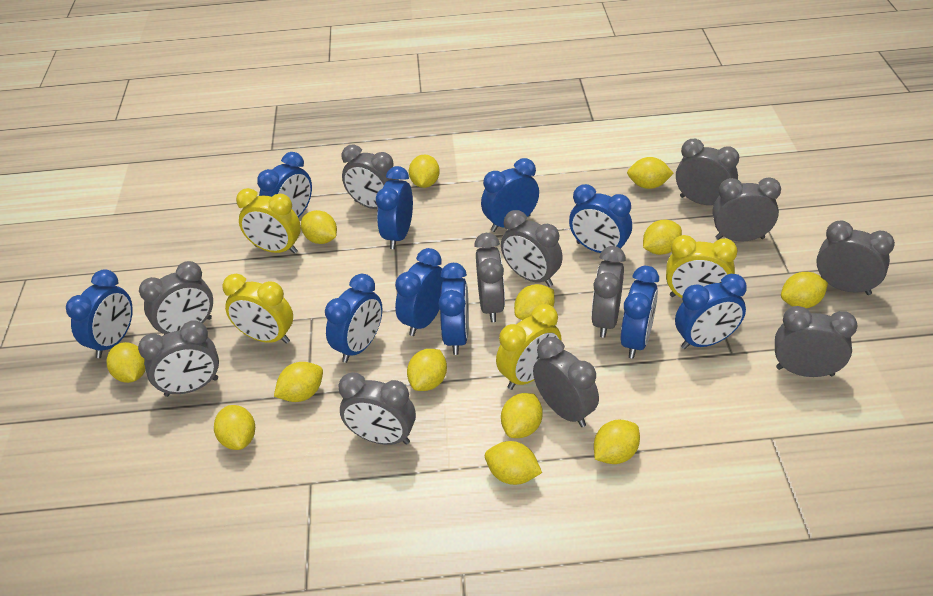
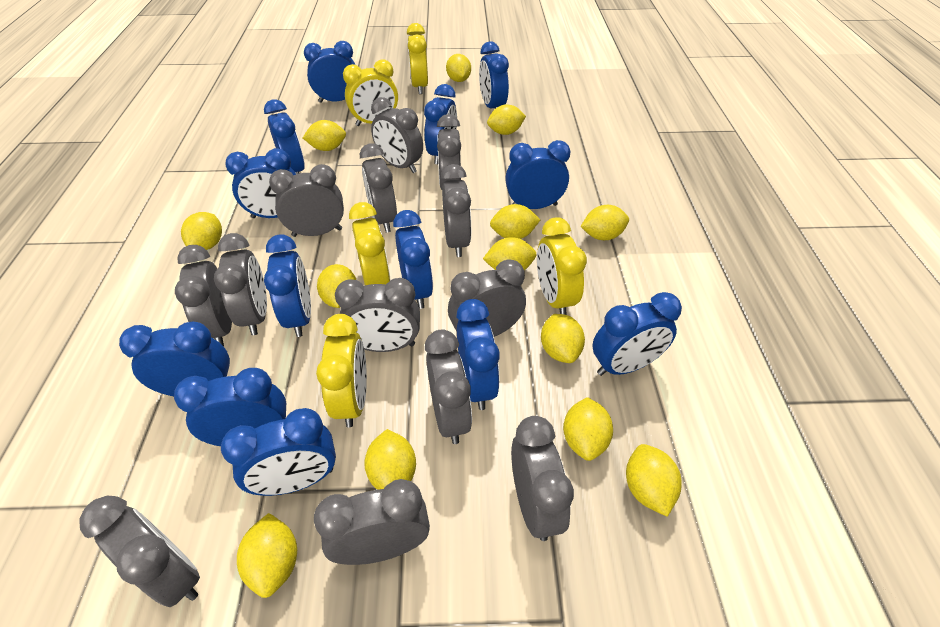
blue clock: [66,270,133,358] [257,152,312,217] [325,274,382,363] [376,166,413,249] [395,248,445,336] [438,263,469,355] [481,158,539,232] [569,184,632,253] [621,266,659,358] [675,274,747,349] = 10 -> [119,322,230,396] [174,368,286,446] [221,408,336,496] [225,148,296,218] [264,99,305,174] [264,235,311,337] [304,41,355,103] [393,210,433,309] [424,84,457,165] [456,299,500,410] [479,42,509,109] [505,140,570,209] [592,292,682,376] = 13
grey clock: [138,320,219,397] [139,261,213,335] [338,372,416,445] [342,145,399,209] [474,233,505,322] [501,210,563,287] [533,337,599,427] [591,246,626,338] [676,139,739,205] [712,177,781,242] [775,306,857,377] [816,220,895,295] = 12 -> [79,496,200,607] [175,245,232,346] [214,233,267,335] [269,164,344,237] [314,479,430,565] [335,278,420,352] [360,143,397,233] [371,97,423,173] [425,329,472,444] [437,114,461,190] [441,164,471,257] [448,259,526,337] [511,416,574,541] = 13
yellow clock: [222,274,293,344] [236,188,301,254] [496,304,562,390] [666,235,738,298] = 4 -> [316,314,367,428] [343,59,398,126] [349,202,390,285] [407,23,428,94] [537,217,587,315] = 5

